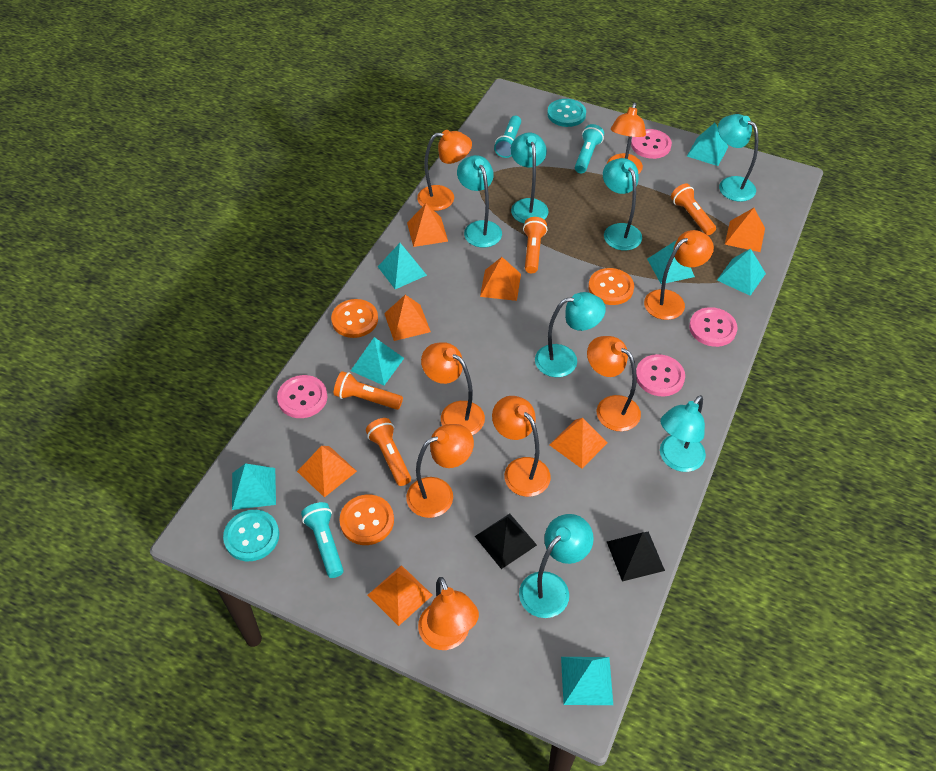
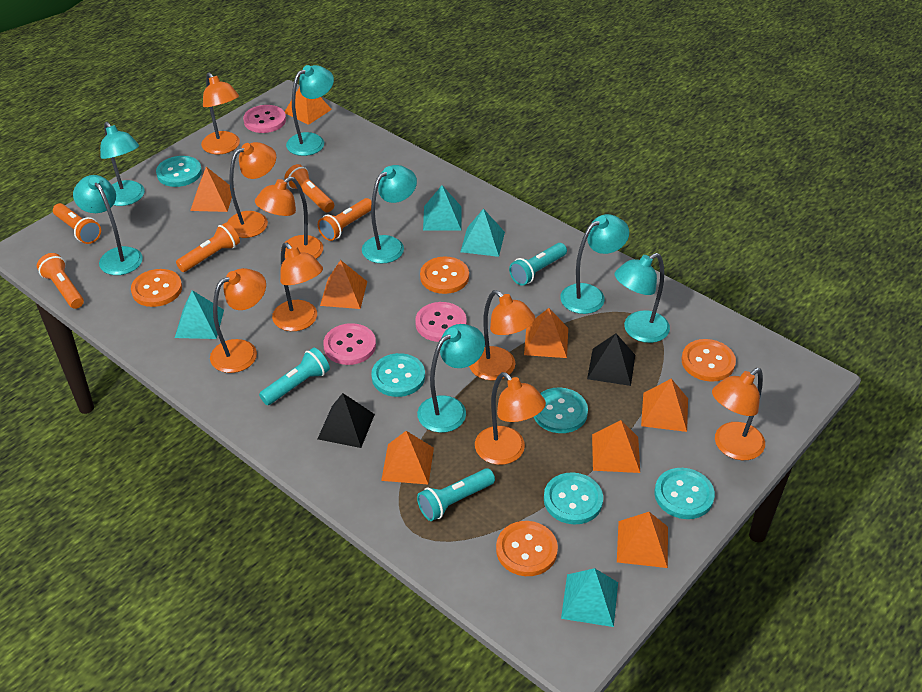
orange button: [331,299,378,338] [339,495,394,545] [588,268,634,305] = 3 -> [131,269,182,307] [420,257,469,294] [496,521,558,576] [682,339,736,382] = 4
orange flashlight: [334,371,403,410] [366,418,411,486] [523,217,547,273] [671,183,716,235] = 4 -> [37,253,84,309] [53,203,101,244] [176,222,240,272] [284,164,334,212] [318,198,372,241] = 5
orange pyramid: [297,446,357,498] [368,565,432,626] [384,295,431,341] [407,203,448,247] [480,257,521,301] [550,418,608,469] [725,208,765,252] = 7 -> [190,167,232,212] [285,87,332,125] [320,260,367,309] [381,431,434,485] [524,308,568,358] [592,420,640,473] [617,512,668,568] [641,379,688,432] = 8
pink button: [277,375,327,418] [631,129,672,159] [636,354,685,397] [689,307,738,347] = 4 -> [243,105,286,133] [323,323,376,365] [415,302,467,342] = 3
turquoise button: [223,510,279,562] [547,99,586,127] = 2 -> [156,156,202,187] [371,353,425,397] [534,387,588,433] [544,472,603,525] [654,468,715,519] = 5
turquoise pyramid: [232,463,276,510] [351,337,404,385] [378,243,427,289] [561,657,613,705] [647,240,695,284] [687,123,728,166] [717,248,766,296] = 7 -> [175,290,224,339] [423,185,462,230] [460,209,505,257] [561,568,618,627] = 4

